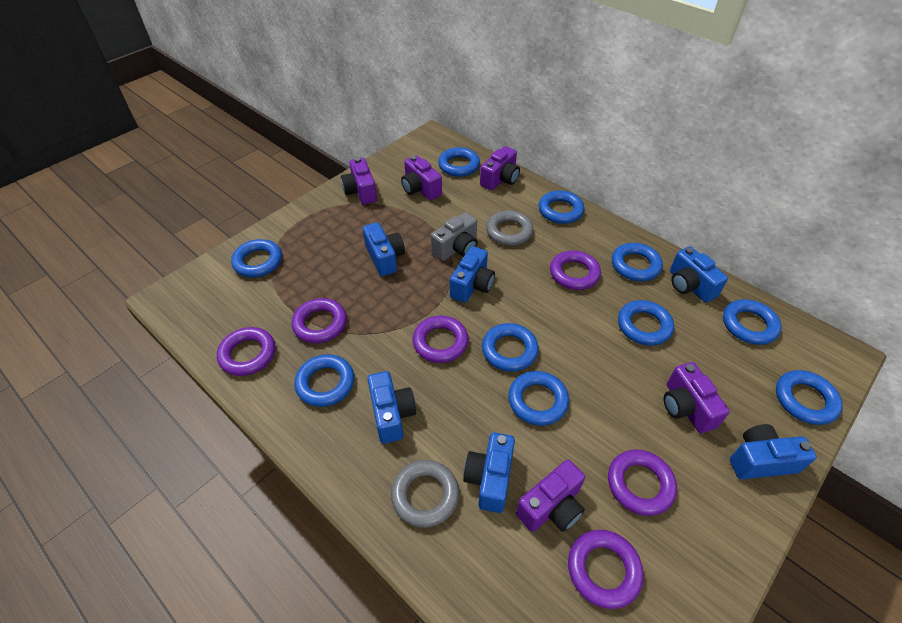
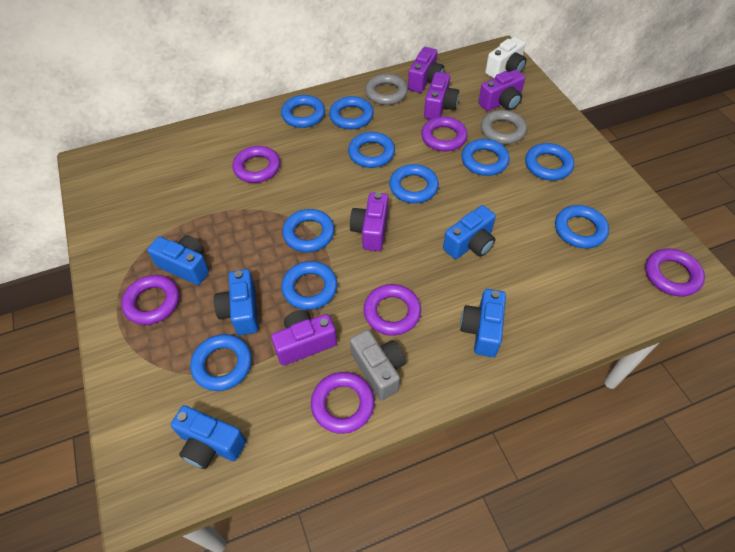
blue camera: [363,222,405,276] [367,371,416,444] [450,246,495,303] [463,432,515,513] [670,246,728,302] [730,424,817,479] = 6 -> [147,235,209,285] [171,405,246,469] [214,269,258,335] [443,205,496,259] [460,289,506,357] = 5
white camera: none = 0 -> [485,37,527,78] = 1

